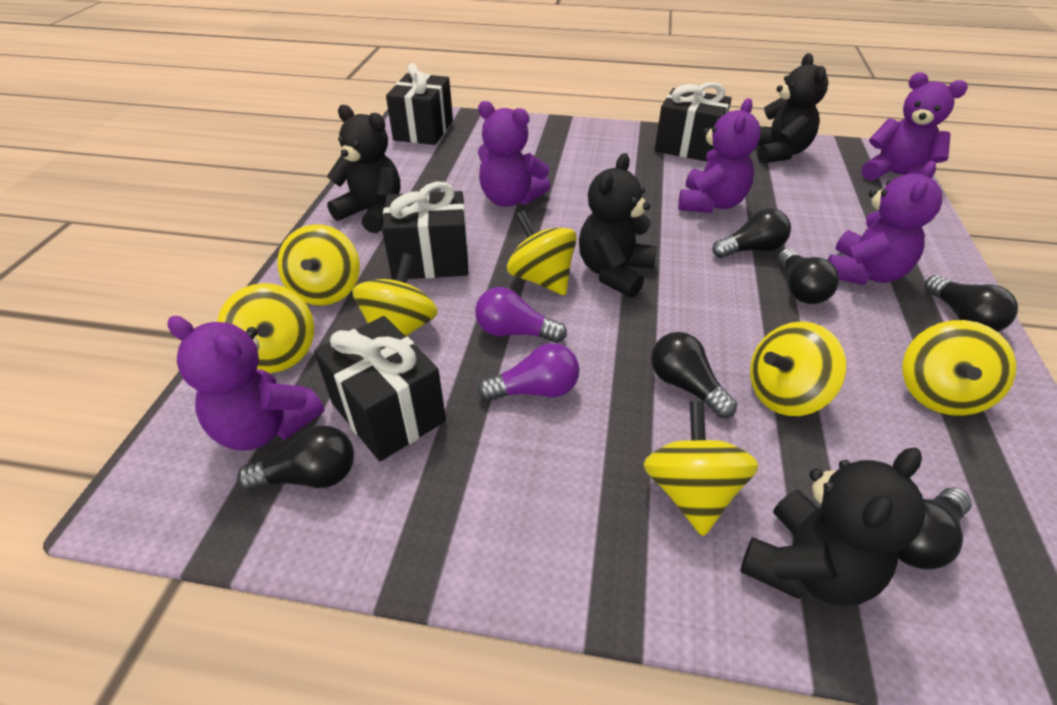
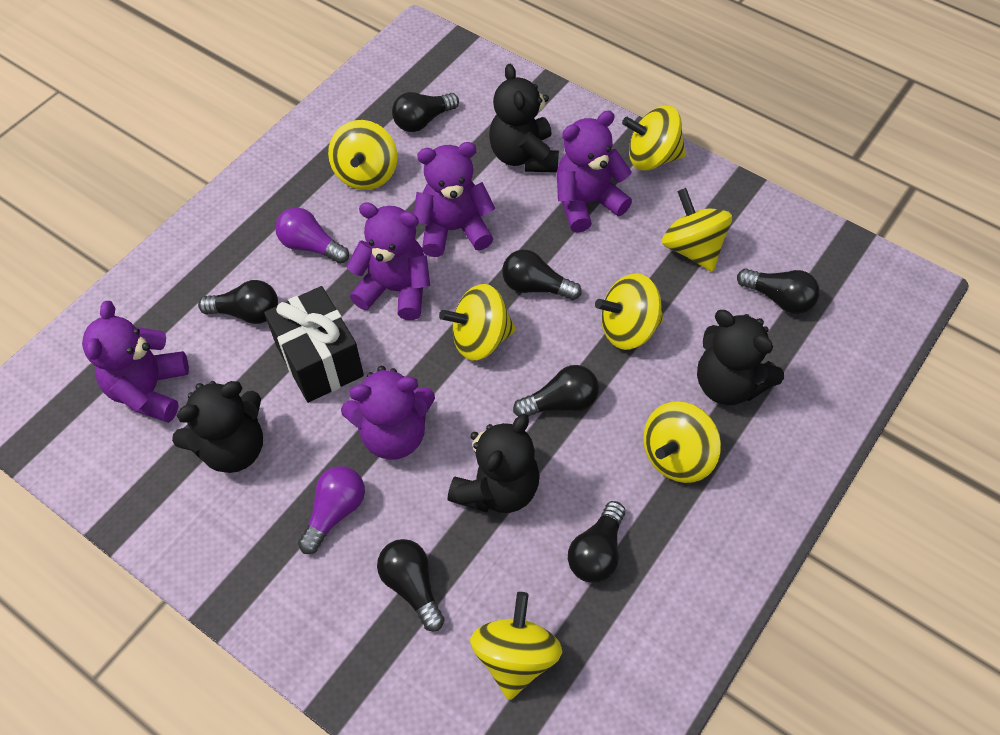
black gift: [314,316,446,461] [382,182,469,280] [386,63,453,145] [655,82,732,161] = 4 -> [264,286,364,403] = 1
black light bulb: [237,425,354,491] [651,332,737,418] [712,208,791,258] [778,249,839,304] [898,487,972,570] [924,275,1018,332] = 6 -> [198,280,278,324] [377,539,444,631] [392,92,459,132] [502,250,582,300] [513,365,599,416] [568,501,625,583] [737,268,820,314] = 7

